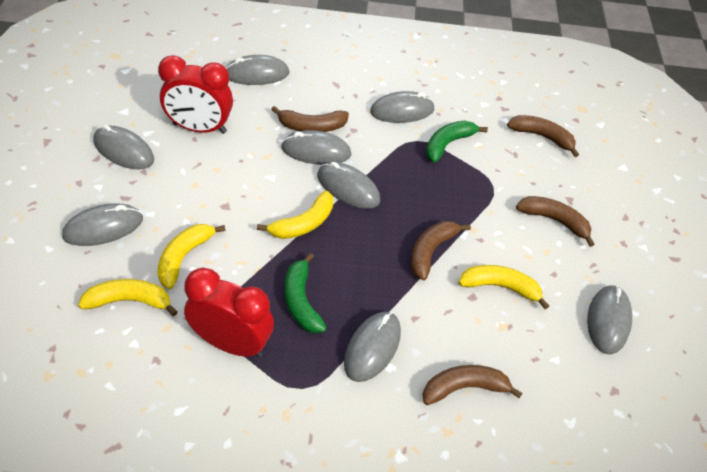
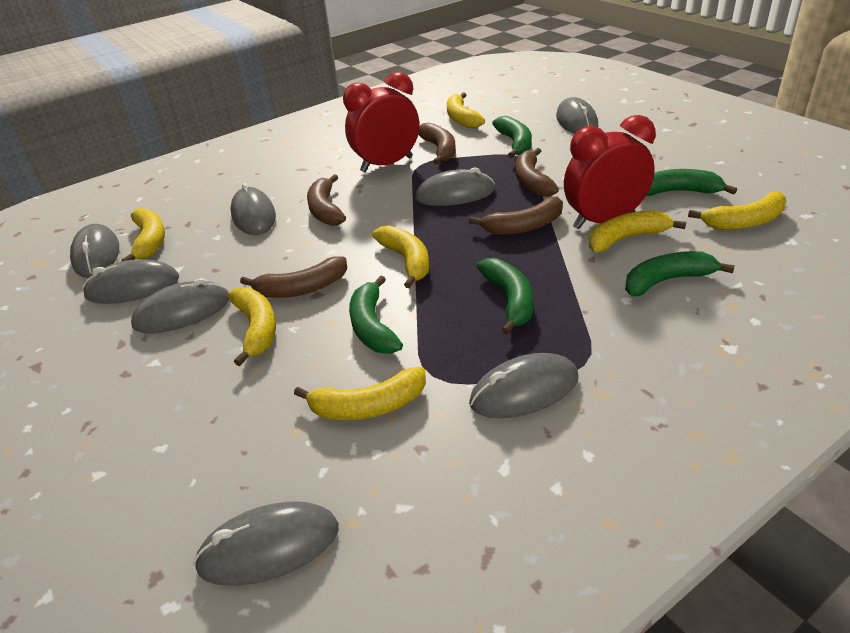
green banana: [285,253,327,333] [426,120,488,163] = 2 -> [349,276,403,354] [477,258,533,334] [492,116,532,158] [625,251,735,296] [646,169,737,196] = 5
yellow banana: [78,279,178,316] [157,224,226,289] [257,190,333,239] [459,265,549,309] = 4 -> [122,208,165,261] [228,287,276,366] [294,367,426,420] [372,225,429,288] [447,92,485,128] [589,210,686,252] [688,192,786,230] = 7

